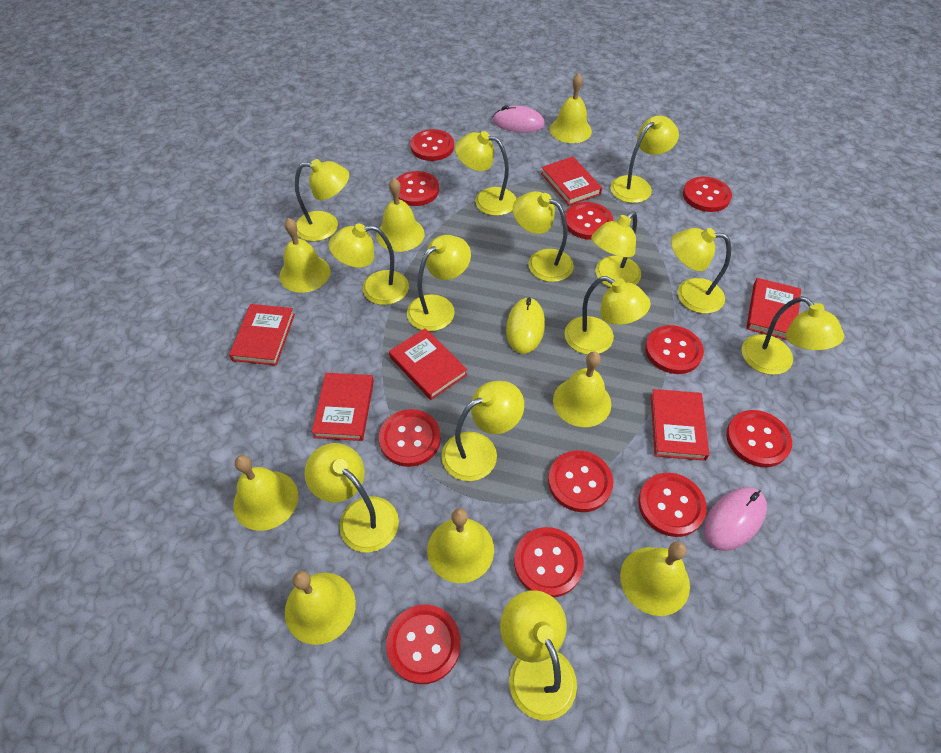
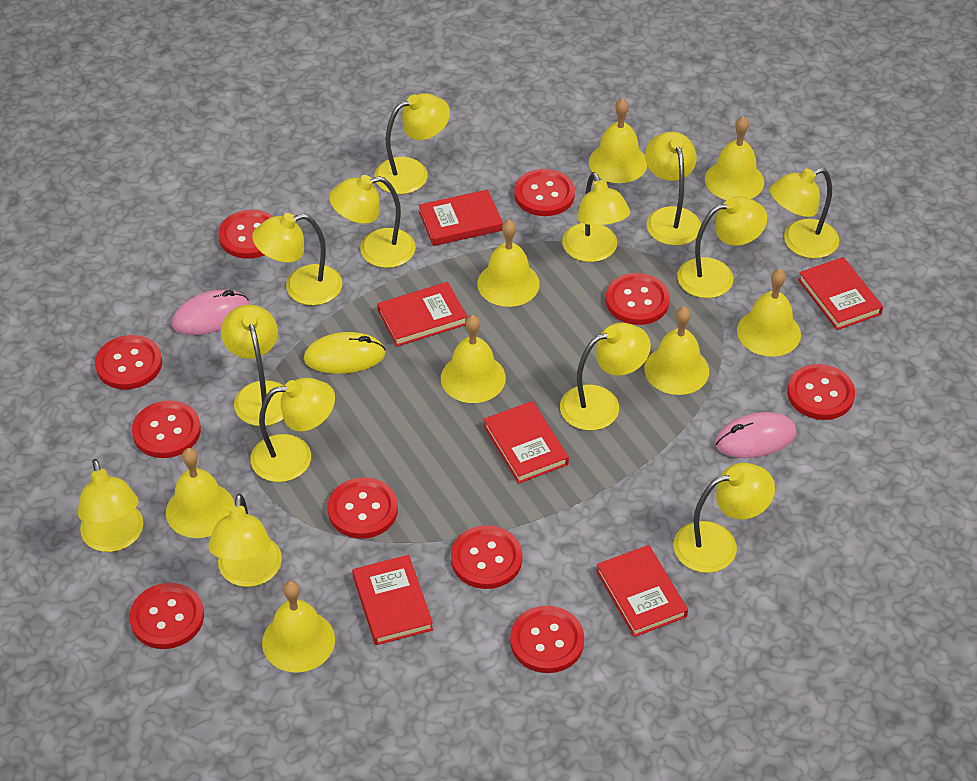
red button: [379,409,441,467] [386,605,461,684] [396,171,439,206] [410,129,454,161] [514,527,584,598] [548,450,613,512] [565,202,613,240] [638,473,707,537] [645,325,704,374] [683,176,732,212] [726,410,792,467] = 11 -> [95,335,162,390] [129,583,204,649] [132,400,201,458] [218,210,274,259] [328,477,398,539] [451,525,522,589] [510,606,584,673] [514,169,575,216] [606,273,670,325] [787,364,855,420] = 10

